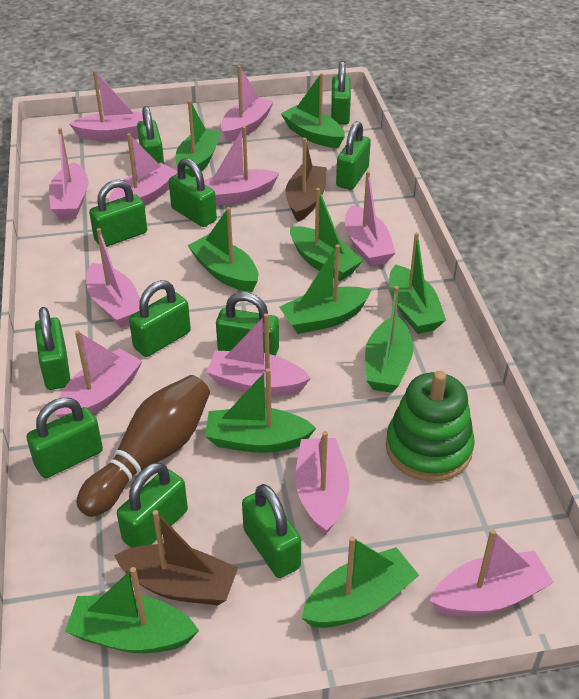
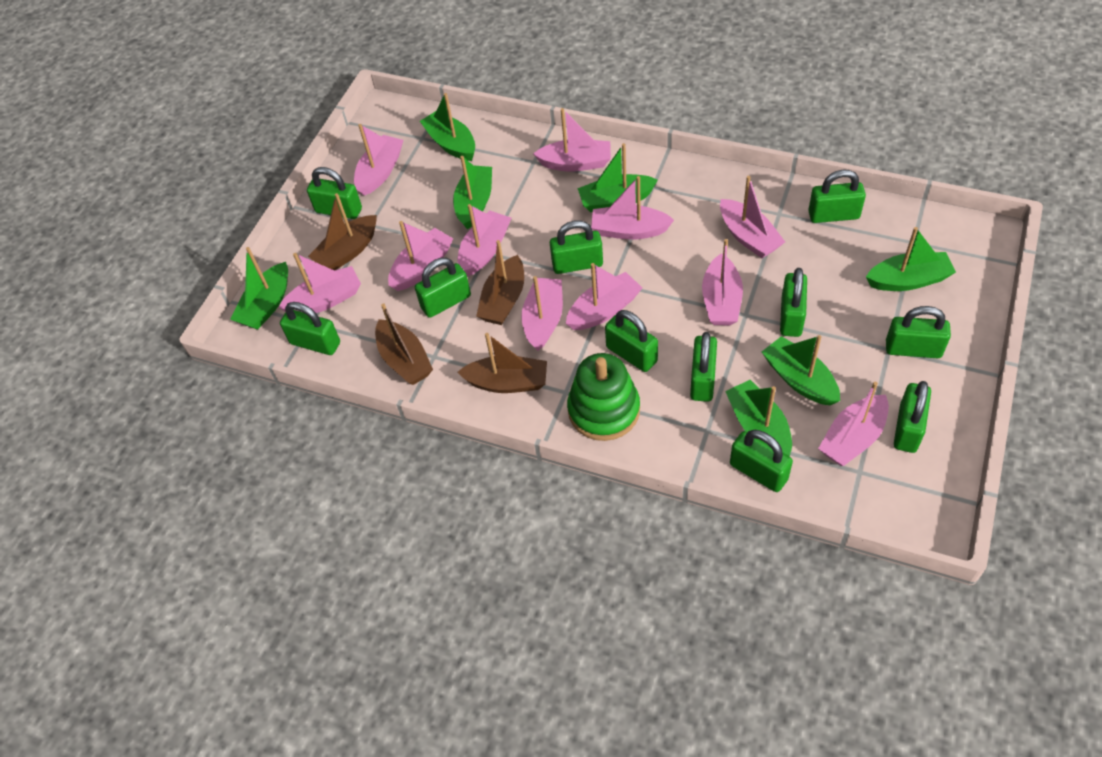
brown boat: [114,510,238,605] [285,138,326,222] = 2 -> [308,193,377,271] [375,303,433,385] [458,333,547,393] [476,240,524,325] = 4
brown bowling pin: [76,375,210,517] = 1 -> none = 0
green boat: [65,567,199,653] [176,100,221,177] [187,207,258,292] [205,368,316,453] [280,244,371,334] [281,73,345,148] [290,188,363,281] [301,536,419,628] [365,286,413,393] [389,232,446,334] = 10 -> [230,247,288,330] [420,93,475,161] [453,156,492,230] [577,143,658,212] [725,380,792,456] [762,335,840,405] [866,227,956,291] = 7

